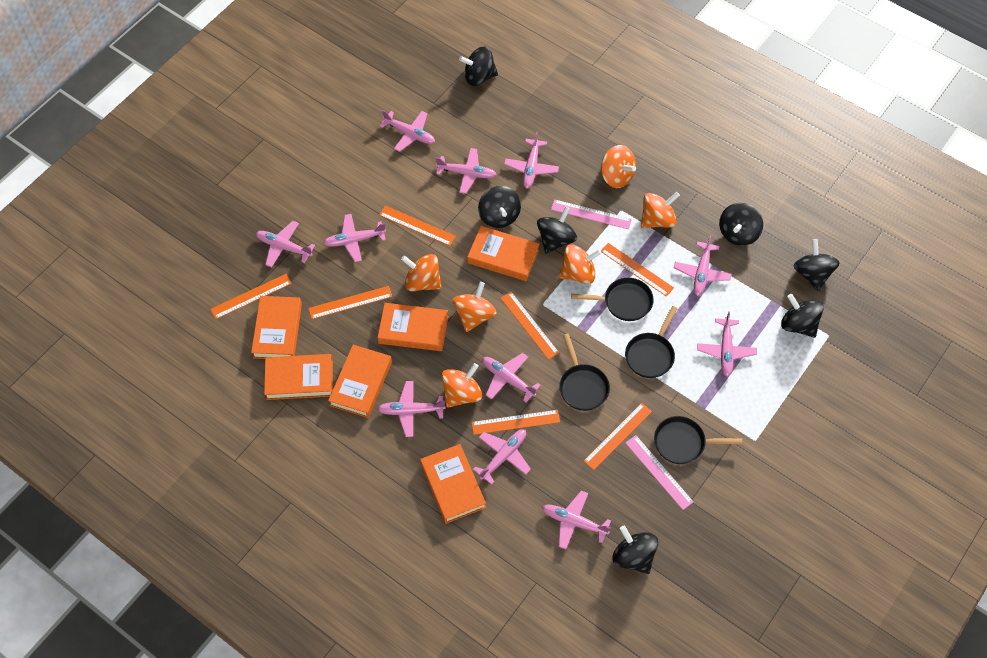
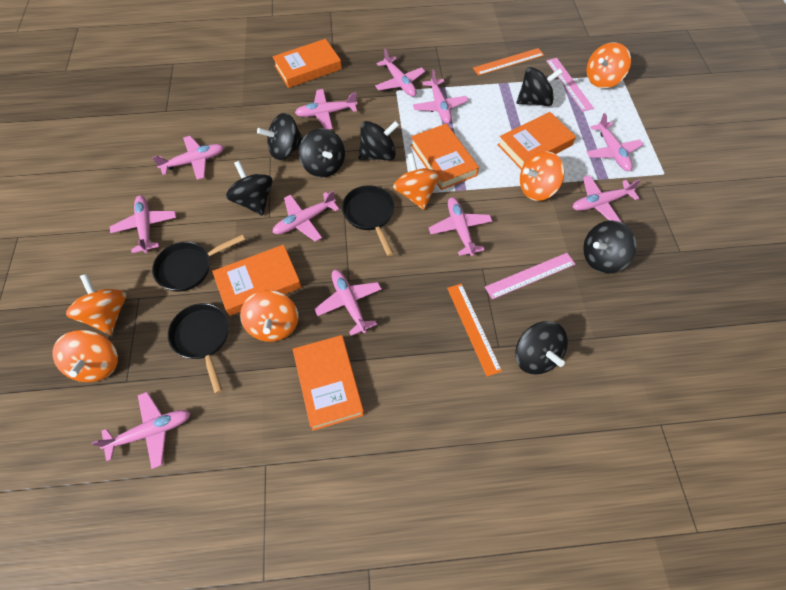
black pan: [559,334,610,411] [571,278,654,321] [625,306,678,378] [654,416,742,464] = 4 -> [152,234,245,292] [168,303,229,394] [342,185,395,256] = 3
orange book: [251,296,302,359] [264,354,333,400] [328,345,392,418] [377,303,448,351] [420,444,486,524] [467,226,539,281] = 6 -> [212,244,302,316] [272,39,342,88] [293,335,364,431] [411,123,479,190] [498,112,576,170] = 5
orange ruler: [210,274,292,319] [308,286,392,319] [379,206,456,246] [472,410,560,435] [500,292,559,360] [584,403,652,470] [601,243,674,297] = 7 -> [447,284,502,376] [473,48,544,76] = 2

